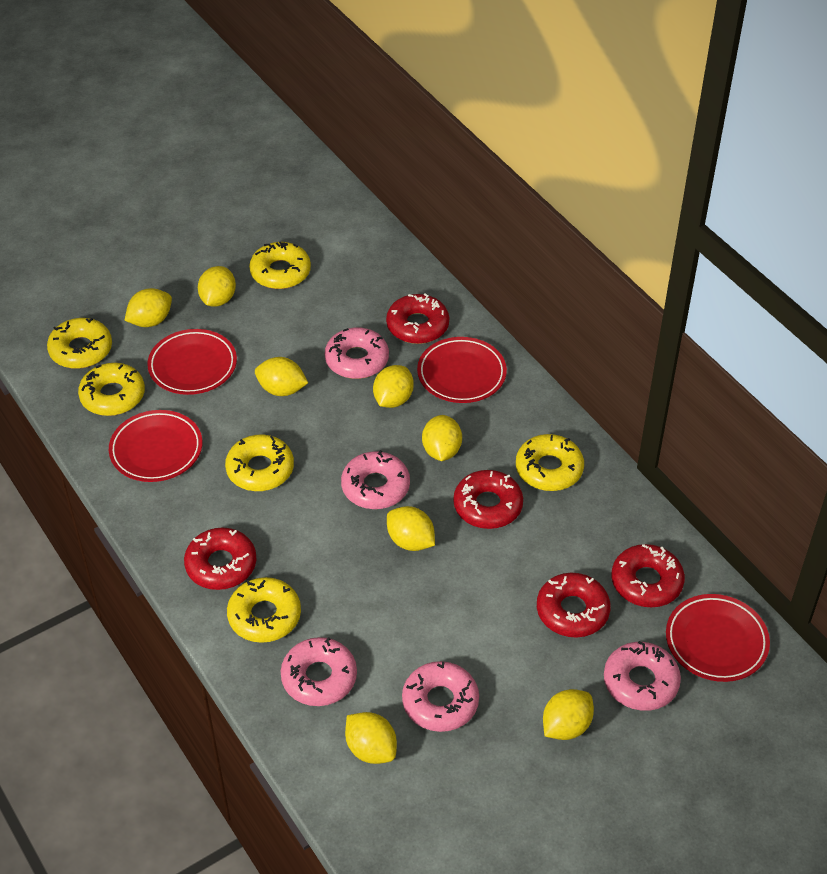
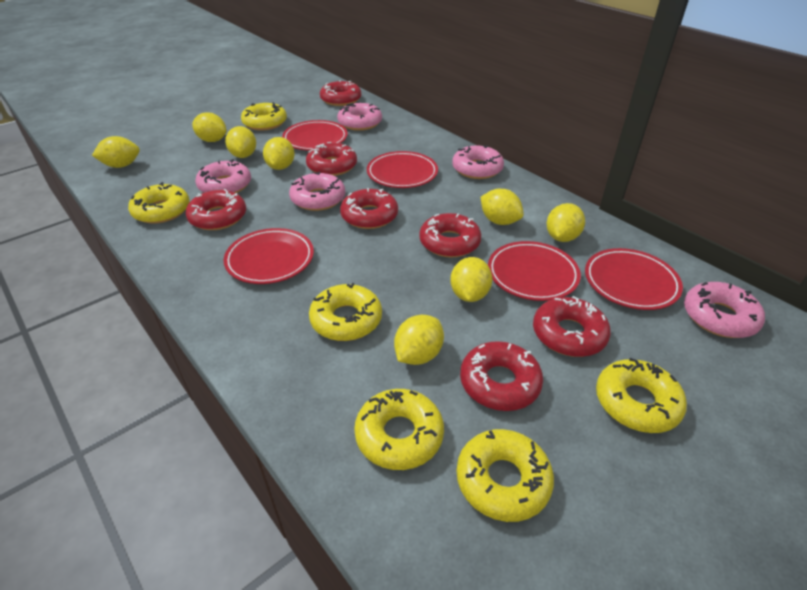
red donut: [184,527,256,590] [386,293,449,344] [453,470,523,529] [537,573,611,638] [611,544,685,607] = 5 -> [185,189,246,230] [306,142,357,176] [320,80,361,106] [340,188,398,229] [419,213,481,258] [460,341,543,411] [533,296,611,357] = 7
red plate: [109,410,202,482] [147,329,237,395] [417,337,507,403] [666,594,770,682] = 4 -> [224,228,314,284] [282,120,348,151] [367,151,438,188] [488,241,581,301] [585,248,683,310] = 5

